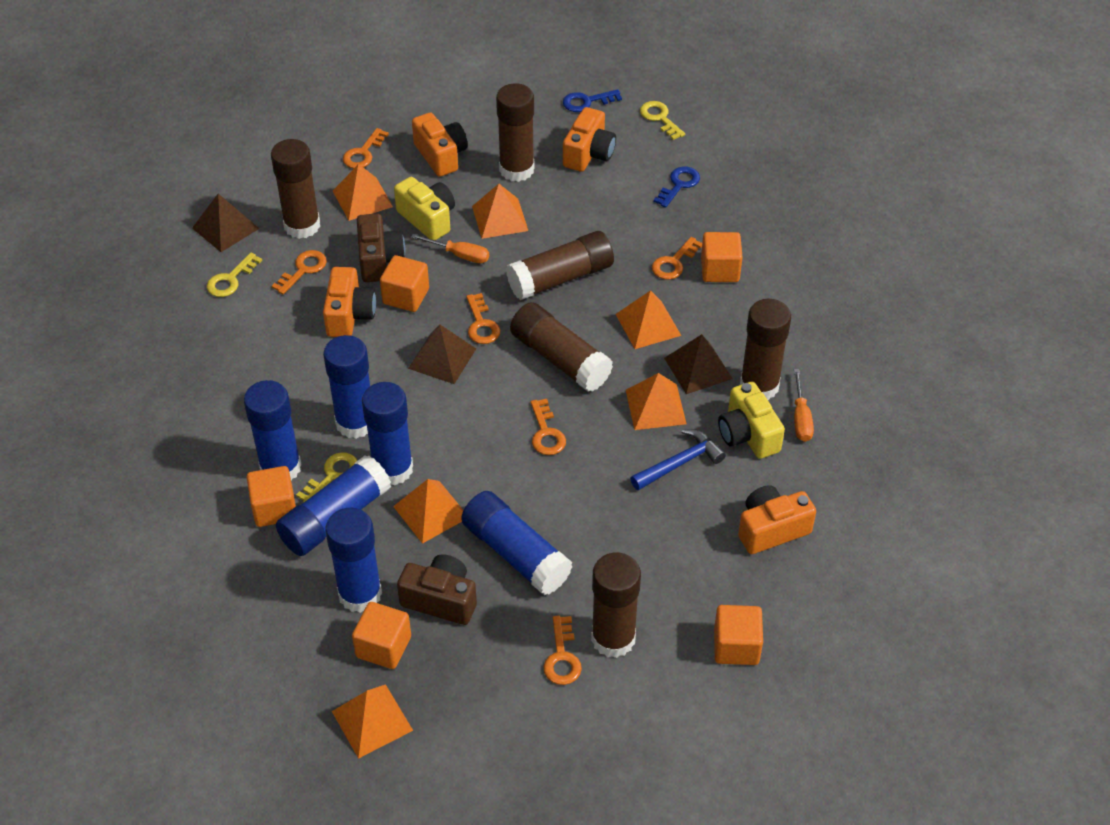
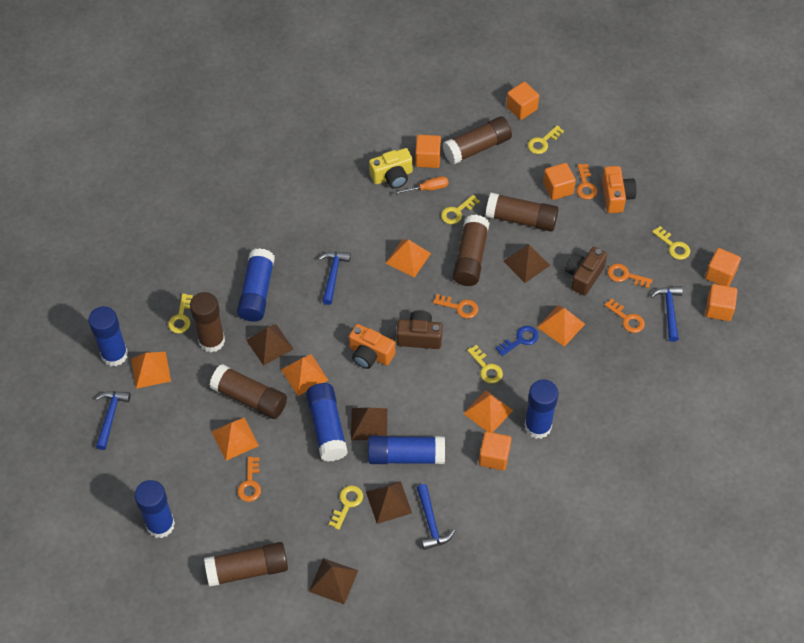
blue hammer: [630,429,726,491] = 1 -> [95,391,131,450] [318,252,351,305] [417,484,455,550] [650,286,683,342] = 4
blue key: [563,89,622,112] [654,167,700,208] = 2 -> [496,326,539,356] = 1
brown pyramid: [192,194,259,252] [408,324,476,384] [664,334,733,394] = 3 -> [246,324,294,366] [309,558,358,604] [351,408,387,440] [366,481,412,524] [503,244,550,283] = 5
orange camera: [323,267,376,337] [412,112,468,177] [563,107,616,172] [738,485,816,554] = 4 -> [349,324,395,369] [602,166,637,213] = 2
orange cube: [247,466,296,527] [352,602,411,669] [380,255,429,312] [701,232,743,282] [714,605,763,665] = 5 -> [415,135,441,168] [479,431,511,471] [506,82,539,120] [543,163,576,200] [705,248,741,286] [705,284,737,321] = 6
orange key: [272,250,327,295] [343,128,389,168] [466,293,500,344] [530,399,566,455] [543,616,582,685] [652,237,702,280] = 6 -> [237,457,261,502] [433,294,478,319] [576,164,597,200] [605,299,645,333] [607,264,653,288] = 5
orange screwdriver: [411,234,489,263] [794,369,814,442] = 2 -> [394,176,448,195] = 1
yellow camera: [394,177,455,240] [718,382,785,459] = 2 -> [369,148,413,189] = 1
yellow key: [207,252,262,297] [296,452,358,503] [640,101,685,140] = 3 -> [168,294,193,333] [329,485,363,530] [441,195,480,224] [467,345,503,384] [528,125,564,154] [652,226,690,260] = 6

